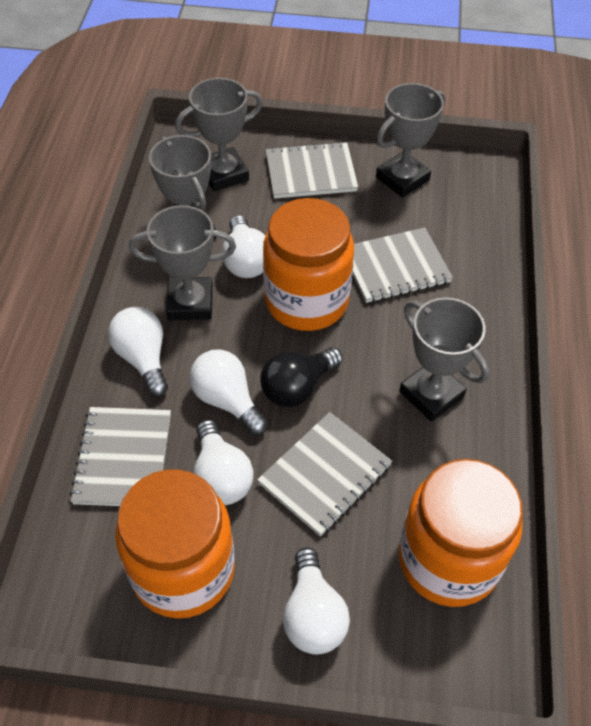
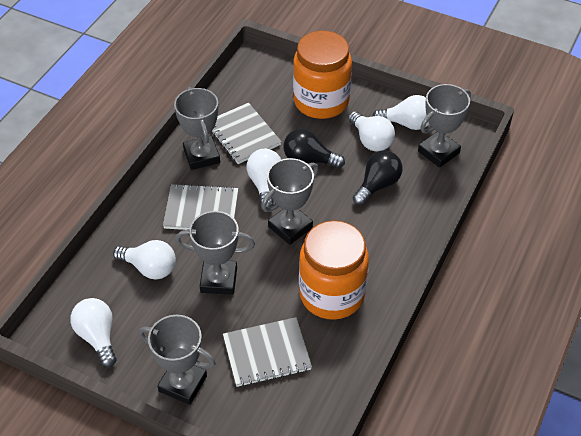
black light bulb: [260,347,343,407] = 1 -> [283,129,345,168] [353,150,402,205] = 2
grey notebook: [70,407,171,506] [257,412,392,536] [266,141,358,199] [353,227,453,303] = 4 -> [163,183,238,230] [211,103,282,164] [223,317,312,387] = 3
orange jar: [115,469,235,619] [263,198,354,331] [399,459,523,607] = 3 -> [293,31,352,119] [299,220,369,320] = 2

